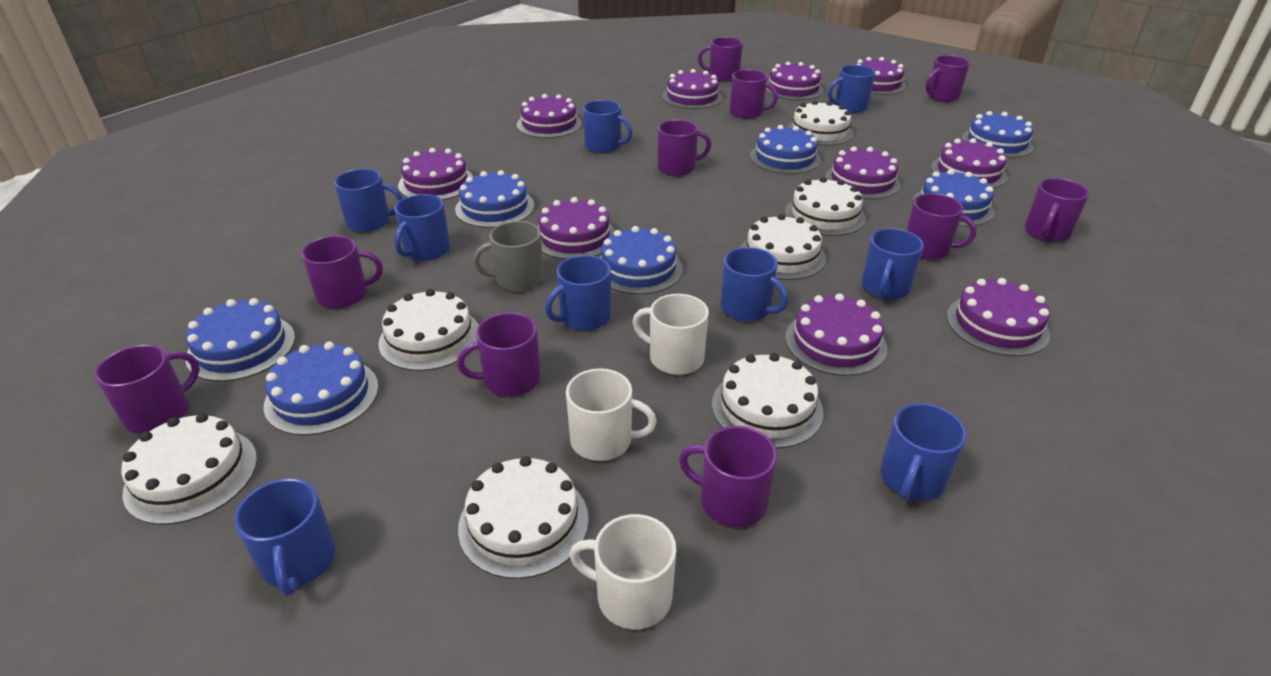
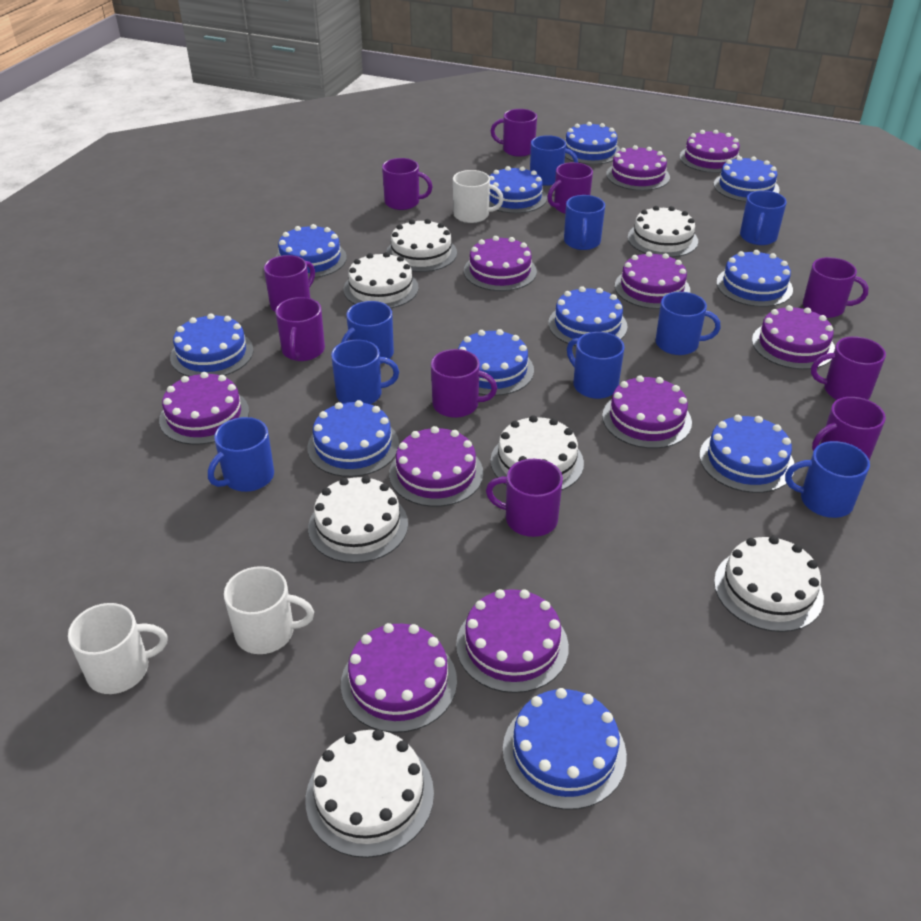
blue cake: [185,298,295,382] [264,342,379,436] [455,170,534,228] [599,226,683,295] [750,125,821,174] [913,169,995,227] [962,111,1034,158] = 7 -> [170,313,253,377] [275,224,347,278] [307,400,399,477] [458,329,534,396] [489,166,547,213] [503,688,627,810] [548,286,627,346] [565,122,621,165] [700,415,794,493] [714,156,780,202] [716,250,793,307] = 11
grey mug: [473,221,544,292] = 1 -> none = 0

